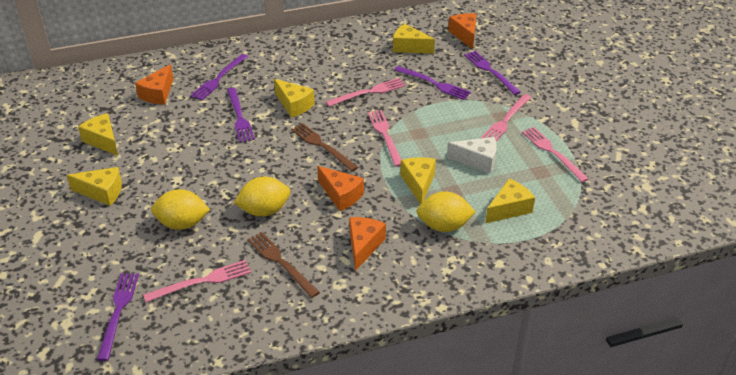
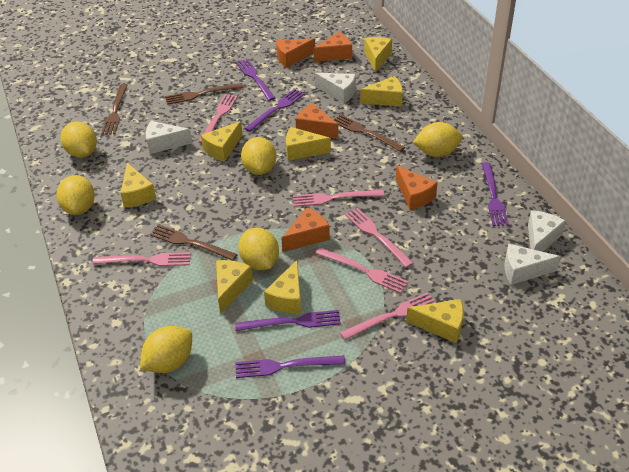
brown fork: [247,232,320,298] [291,123,358,172] = 2 -> [101,84,128,134] [150,224,238,261] [165,83,244,105] [334,114,405,152] = 4
orange cheese: [135,64,173,105] [317,166,364,211] [349,217,386,271] [448,13,477,49] = 4 -> [276,39,315,68] [281,208,330,252] [296,103,338,138] [313,32,352,62] [396,165,438,210] = 5
pink fork: [143,260,251,302] [326,78,406,107] [368,110,401,167] [481,94,531,142] [522,127,589,182] = 5 -> [92,252,191,266] [199,94,238,143] [293,190,384,207] [316,248,408,293] [340,292,436,340] [345,208,414,268] = 6
white cheese: [447,137,497,174] = 1 -> [146,121,192,154] [315,73,356,103] [505,244,561,285] [528,210,566,252] = 4
yellow cheese: [67,167,122,206] [78,113,118,156] [274,79,315,118] [393,24,435,54] [400,157,436,204] [485,178,535,223] = 6 -> [120,163,157,207] [201,121,243,162] [216,260,253,314] [264,260,301,314] [286,127,331,161] [360,76,403,107] [364,37,392,73] [406,299,463,343] = 8
yellow lemon: [151,189,210,230] [234,177,290,216] [416,191,475,232] = 3 -> [56,175,95,215] [61,122,97,158] [140,326,192,373] [238,228,279,270] [241,137,276,175] [413,122,462,157] = 6

